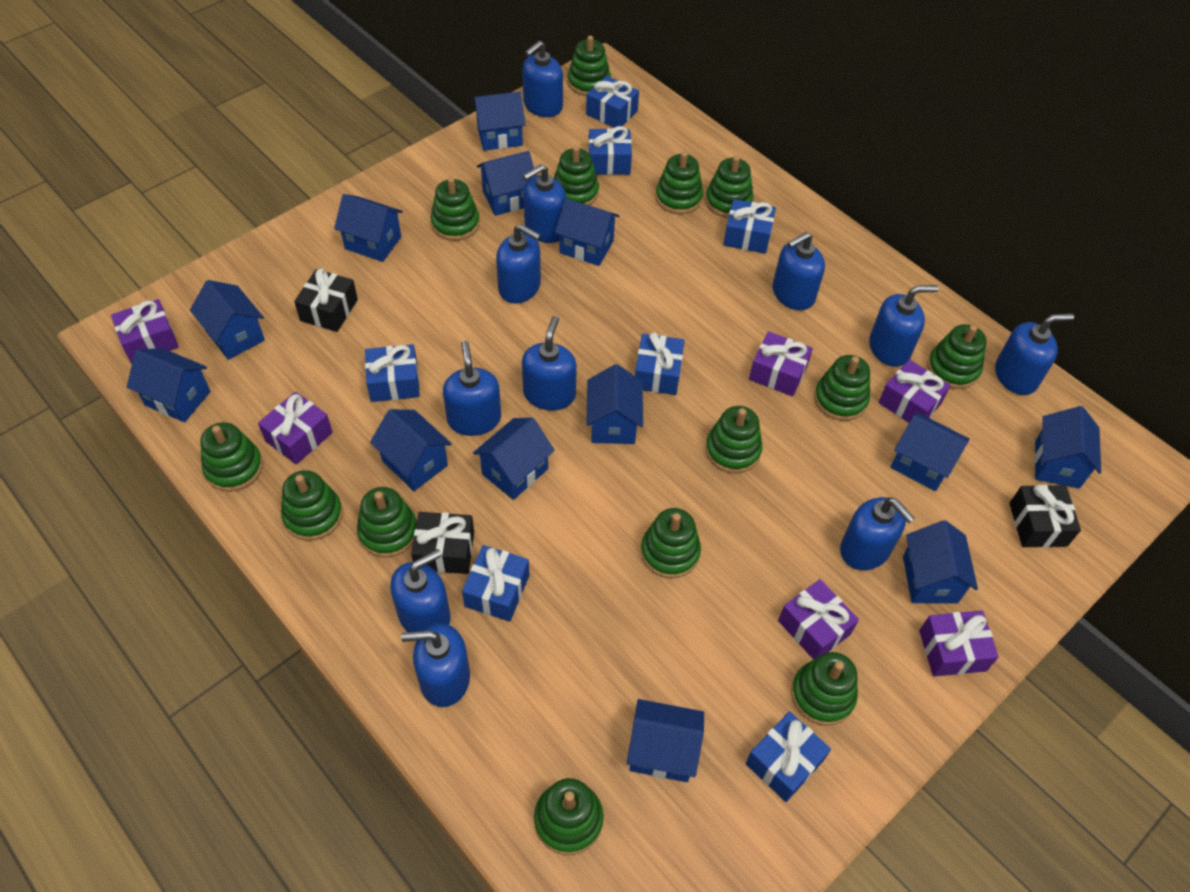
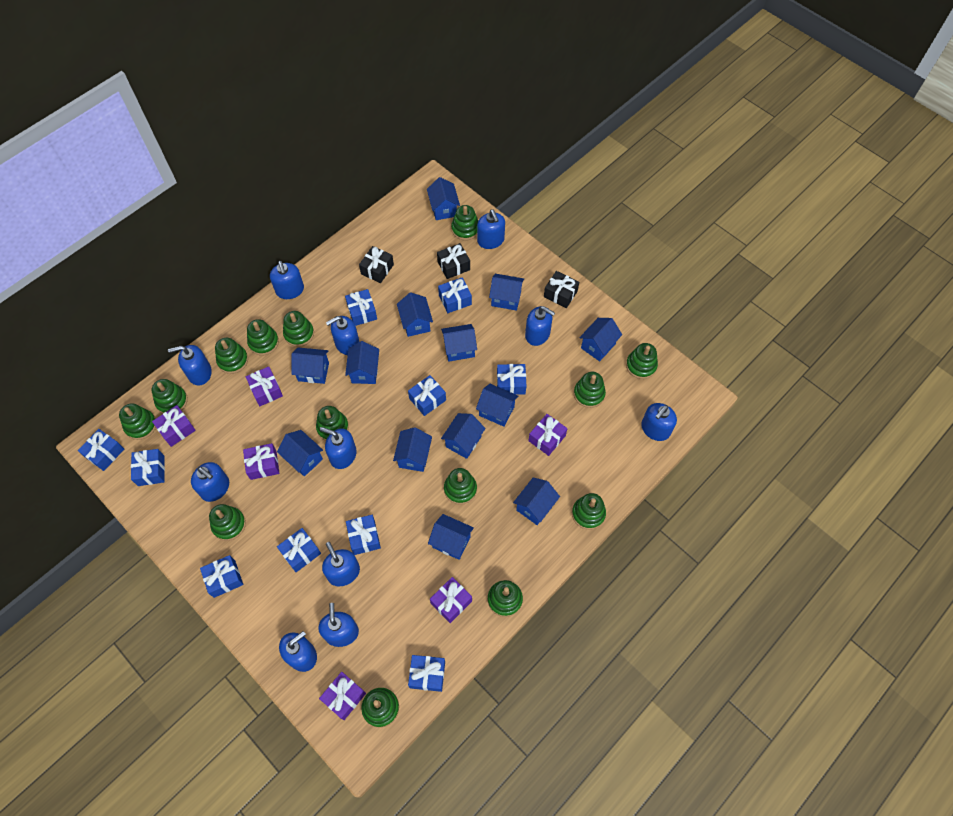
blue gift: [365,344,420,402] [462,545,529,622] [586,76,639,128] [588,126,632,175] [635,332,685,395] [723,199,776,254] [745,711,831,802] = 7 -> [78,429,124,471] [131,449,165,486] [200,555,243,598] [277,528,321,572] [345,289,377,326] [346,515,381,555] [408,375,446,416] [408,655,445,692] [438,277,472,313] [497,364,526,395] = 10

